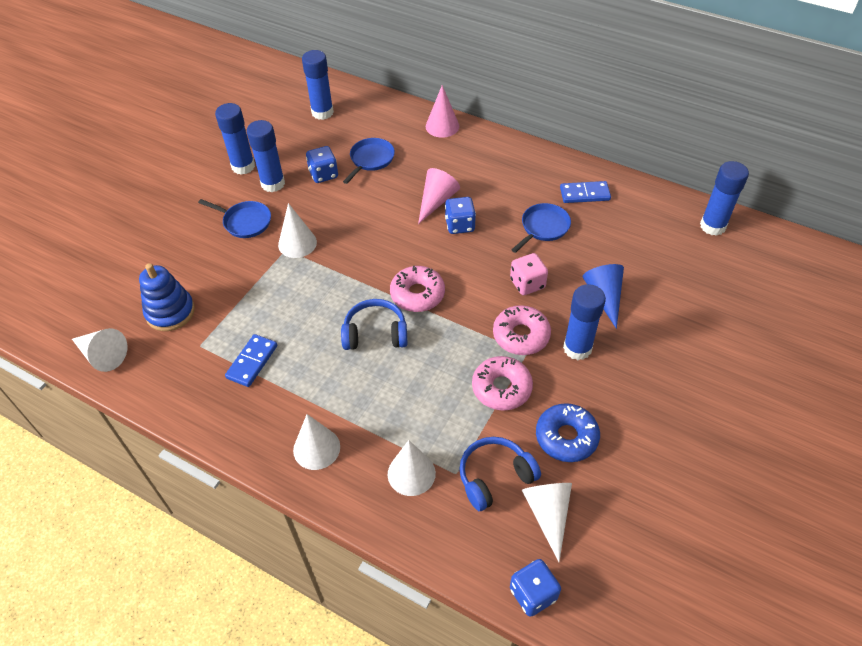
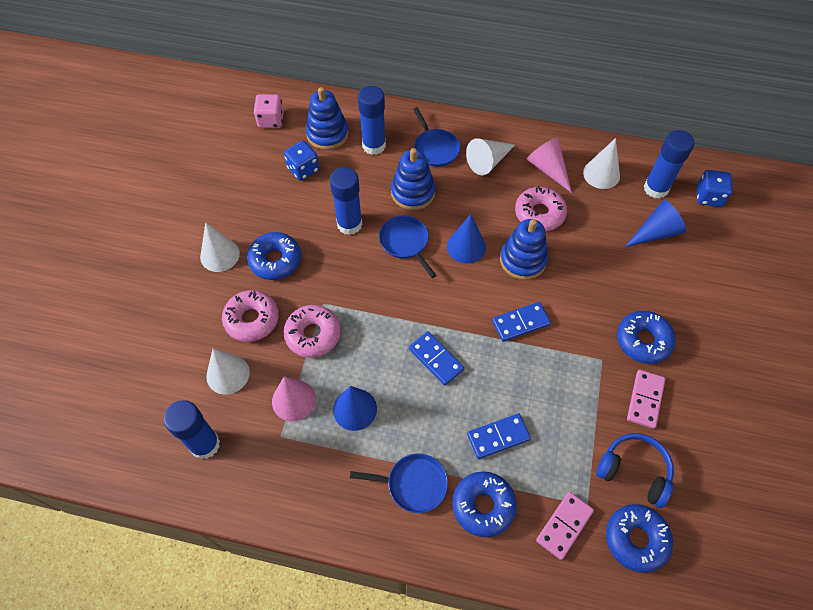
blue cone: [583,264,624,329] = 1 -> [333,386,377,431] [447,214,486,264] [625,200,686,247] = 3
blue dice: [306,146,338,183] [445,197,476,234] [510,559,561,617] = 3 -> [284,141,320,181] [697,170,733,207] = 2
blue domino: [225,334,277,387] [560,181,611,203] = 2 -> [409,331,464,385] [467,414,531,459] [492,302,551,342] = 3
blue donut: [536,403,600,462] = 1 -> [247,232,301,280] [452,471,517,537] [606,504,673,573] [617,311,676,364] = 4
blue glue stick: [215,103,255,175] [247,120,285,192] [302,50,334,120] [563,284,606,360] [700,161,749,236] = 5 -> [164,400,220,459] [330,167,362,235] [358,86,386,155] [644,130,694,199] = 4
blue headphones: [341,299,407,350] [459,437,541,511] = 2 -> [596,433,674,508] = 1
blue stacking toy: [139,263,195,331] = 1 -> [306,87,348,150] [391,148,435,210] [500,219,548,280] = 3
pink domino: none = 0 -> [536,492,594,560] [627,370,665,429] = 2
white cone: [72,328,127,372] [278,203,317,258] [293,414,340,470] [388,440,436,496] [522,483,572,562] = 5 -> [200,222,240,272] [206,348,250,395] [466,138,515,175] [583,138,620,189] = 4

